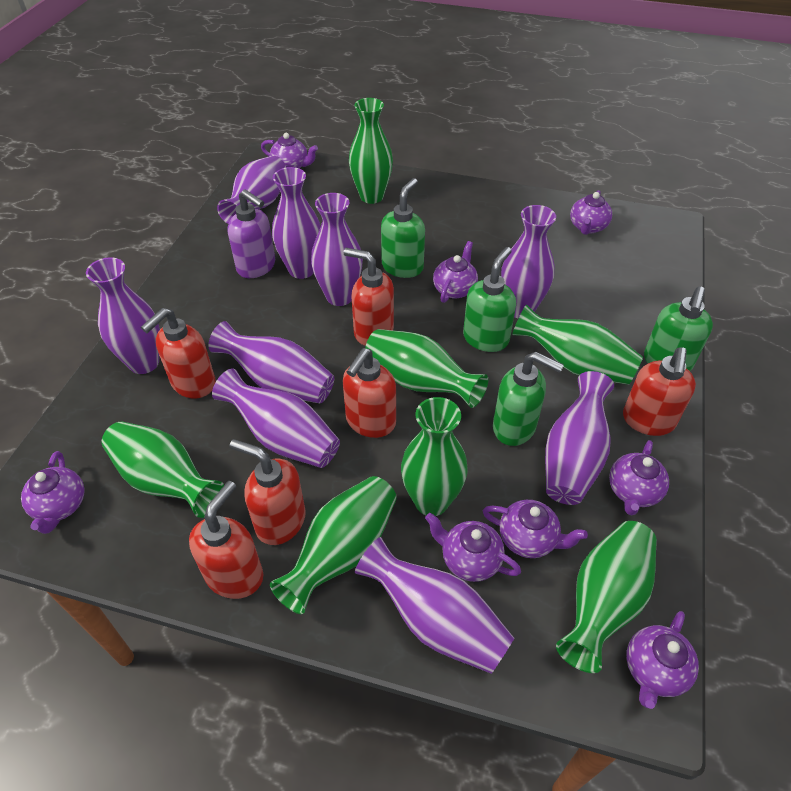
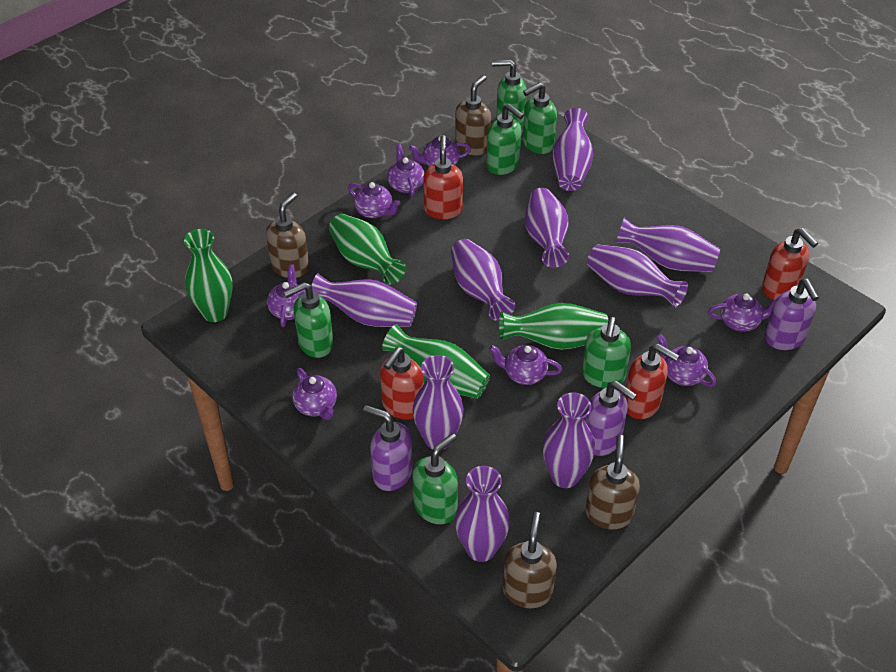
brown soap dispenser: none = 0 -> [266,193,309,278] [455,75,491,155] [503,512,557,608] [585,435,640,529] = 4
green soap dispenser: [381,178,425,278] [463,247,516,352] [493,352,564,446] [644,286,713,371] = 4 -> [284,282,334,358] [413,433,458,524] [486,104,524,175] [492,60,527,128] [523,82,557,154] [582,317,631,388] = 6
green vase: [102,422,224,518] [270,476,397,614] [349,98,393,204] [365,329,488,408] [401,397,468,516] [512,304,643,385] [556,521,657,673] = 7 -> [184,229,233,322] [329,214,406,285] [382,324,490,399] [499,303,608,350] = 4
purple soap dispenser: [228,189,275,278] = 1 -> [363,405,413,491] [585,381,637,456] [765,279,819,350] = 3
red soap dispenser: [141,308,216,398] [189,481,263,599] [230,439,306,545] [343,348,396,438] [344,248,394,346] [623,347,696,436] = 6 -> [380,347,424,420] [423,135,463,219] [625,344,679,419] [762,228,818,300] = 4

